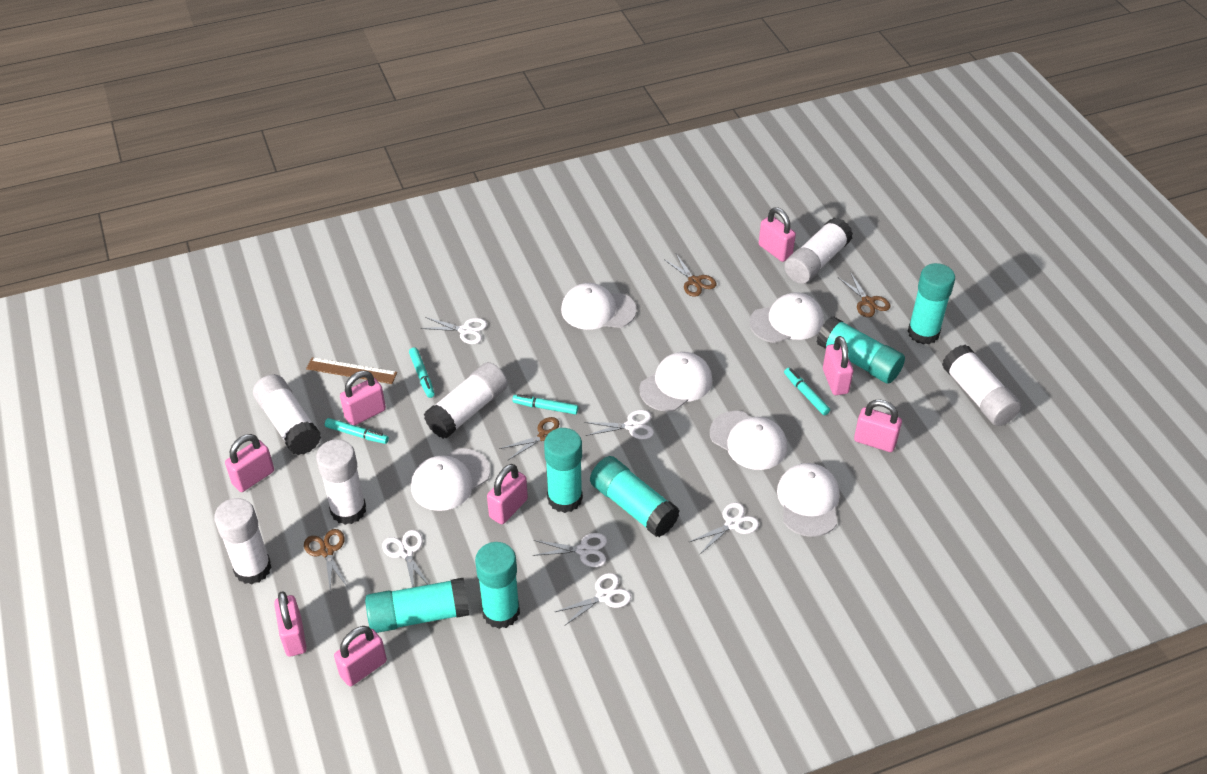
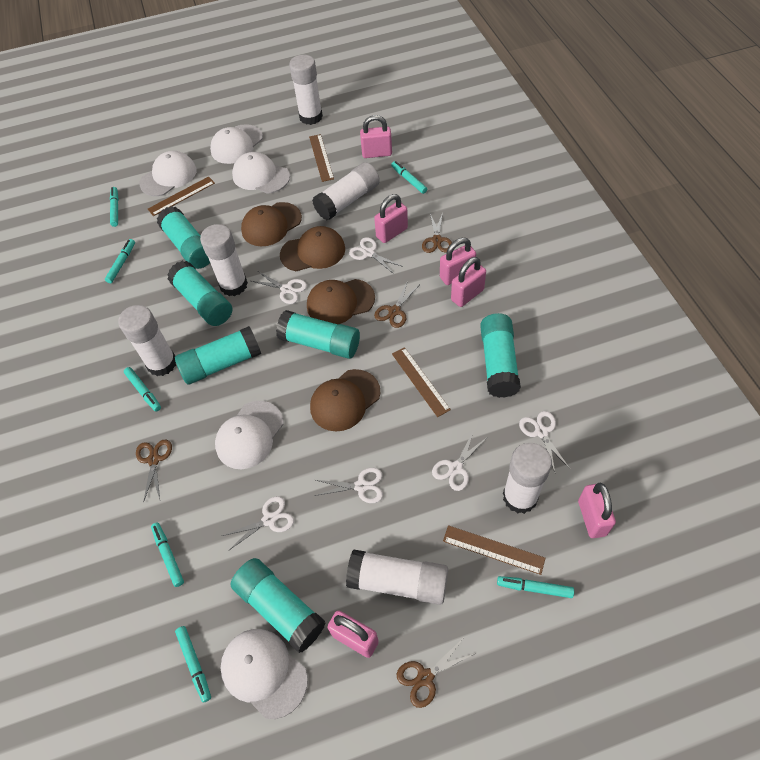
brown cap: none = 0 -> [241,202,302,246] [280,226,345,271] [307,279,375,324] [310,369,380,431] = 4
brown ruler: [306,357,397,384] = 1 -> [148,176,215,216] [309,134,334,182] [392,347,451,417] [443,525,545,575] = 4
pink padlock: [225,434,274,492] [274,591,307,657] [334,626,387,686] [340,371,386,425] [487,464,528,524] [759,207,796,262] [823,336,853,395] [854,399,902,452] = 8 -> [327,610,379,658] [360,115,392,158] [374,194,408,243] [440,238,476,285] [451,257,486,307] [578,483,616,538] = 6
turquoise marker: [325,418,389,444] [409,347,435,398] [512,394,578,415] [784,368,830,415] = 4 -> [105,239,135,283] [110,187,119,227] [124,367,161,412] [151,523,184,587] [175,626,211,703] [391,161,427,194] [497,576,574,598] = 7
white cap: [411,448,490,511] [561,283,637,330] [639,352,712,412] [710,411,787,470] [750,292,824,343] [777,463,840,537] = 6 -> [139,151,196,196] [210,124,263,164] [215,401,283,469] [221,629,308,719] [232,152,290,194] = 5

